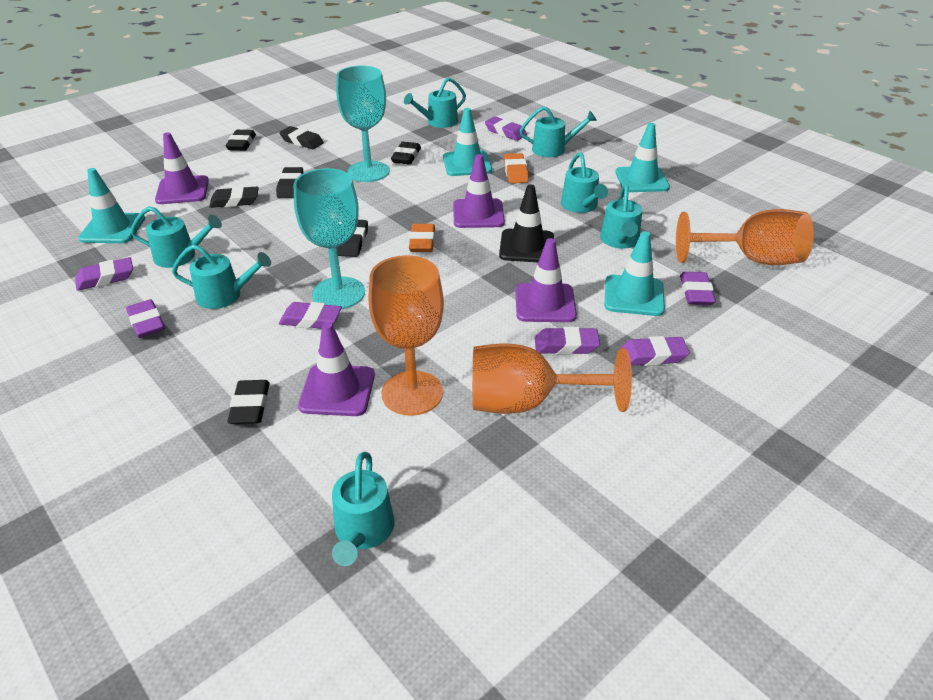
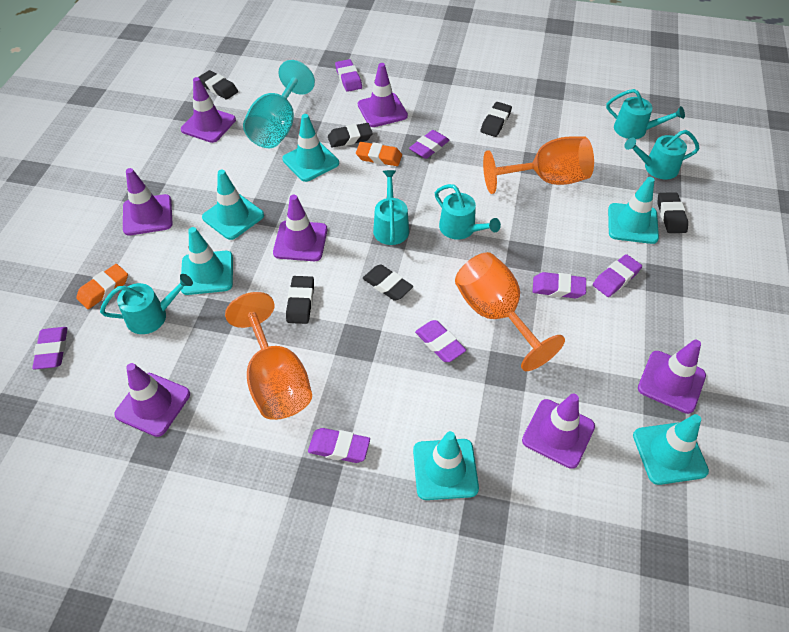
black eraser: [209,186,259,208] [225,130,256,151] [227,380,270,424] [276,167,303,198] [279,126,324,149] [337,220,368,257] [391,142,421,165] = 7 -> [199,70,238,100] [286,276,314,324] [328,123,373,147] [363,264,413,301] [480,102,512,137] [657,192,688,233] = 6
black traffic cone: [499,185,554,262] = 1 -> none = 0
purple traffic cone: [155,132,209,204] [298,322,375,416] [453,154,505,228] [515,238,577,322] = 4 -> [114,363,190,437] [123,168,173,235] [181,77,236,143] [273,195,327,261] [358,63,408,127] [522,394,595,469] [638,340,706,414] = 7
turquoise goblet: [294,168,365,309] [336,66,390,182] = 2 -> [243,60,315,148] = 1
turquoise traffic cone: [78,168,145,243] [443,108,492,176] [605,231,665,316] [615,123,670,192] = 4 -> [181,227,233,295] [202,170,264,240] [282,114,339,182] [413,431,479,500] [608,177,659,244] [633,414,709,485] = 6
turquoise watering can: [131,206,222,268] [172,244,271,309] [332,452,394,566] [404,77,466,128] [520,106,597,157] [561,152,608,213] [600,184,642,249] = 7 -> [100,274,193,334] [373,170,409,245] [435,184,501,240] [606,89,685,139] [625,130,699,179] = 5

